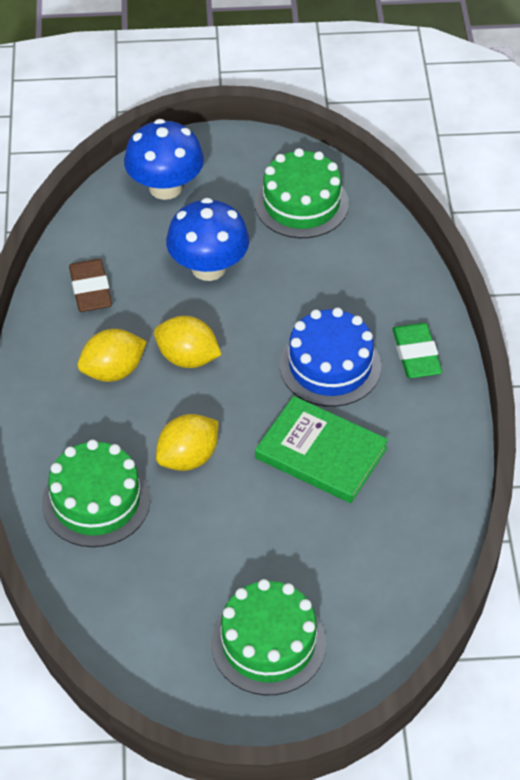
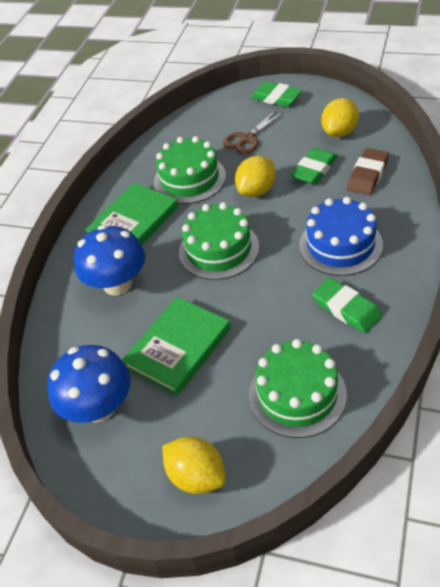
brown scissors: none = 0 -> [223,110,284,154] = 1
green book: [255,396,388,503] = 1 -> [85,183,179,245] [122,297,231,396] = 2
green eraser: [392,323,442,378] = 1 -> [250,81,302,107] [291,148,337,185] [312,278,382,333] = 3

